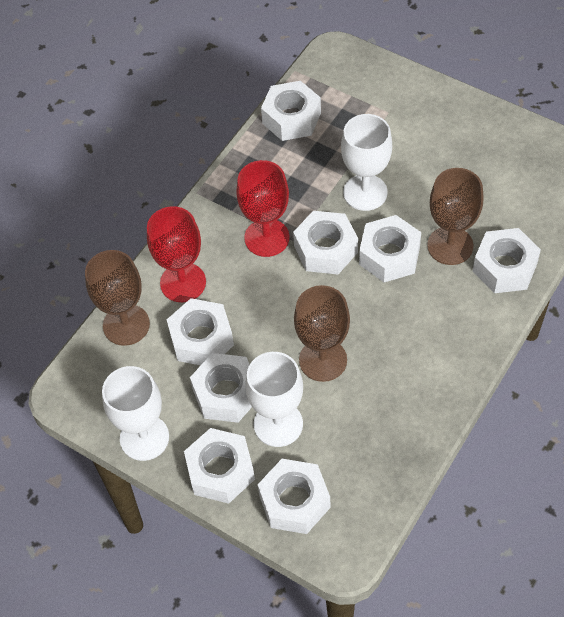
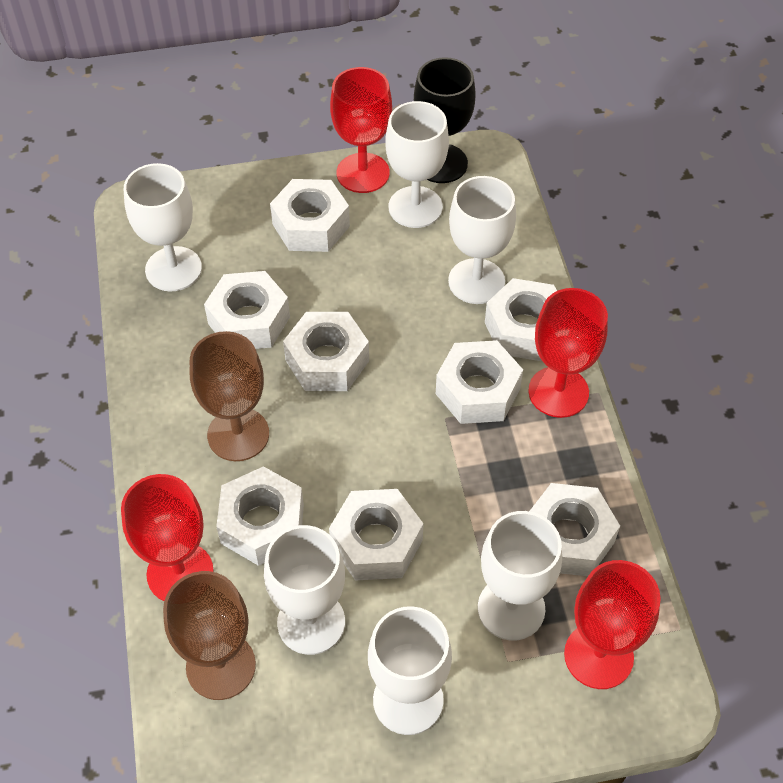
black goblet: none = 0 -> [414,57,476,183] = 1
brown goblet: [85,250,150,346] [294,285,350,382] [427,168,483,265] = 3 -> [163,571,256,700] [190,331,269,461] = 2
red goblet: [147,206,206,302] [236,160,290,257] = 2 -> [121,474,214,601] [330,67,392,193] [528,288,608,418] [564,560,661,689] = 4
white goblet: [102,366,169,461] [245,352,303,447] [341,114,392,211] = 3 -> [124,163,202,291] [264,525,345,655] [368,606,452,735] [385,101,449,228] [448,176,516,304] [478,511,562,640] = 6

